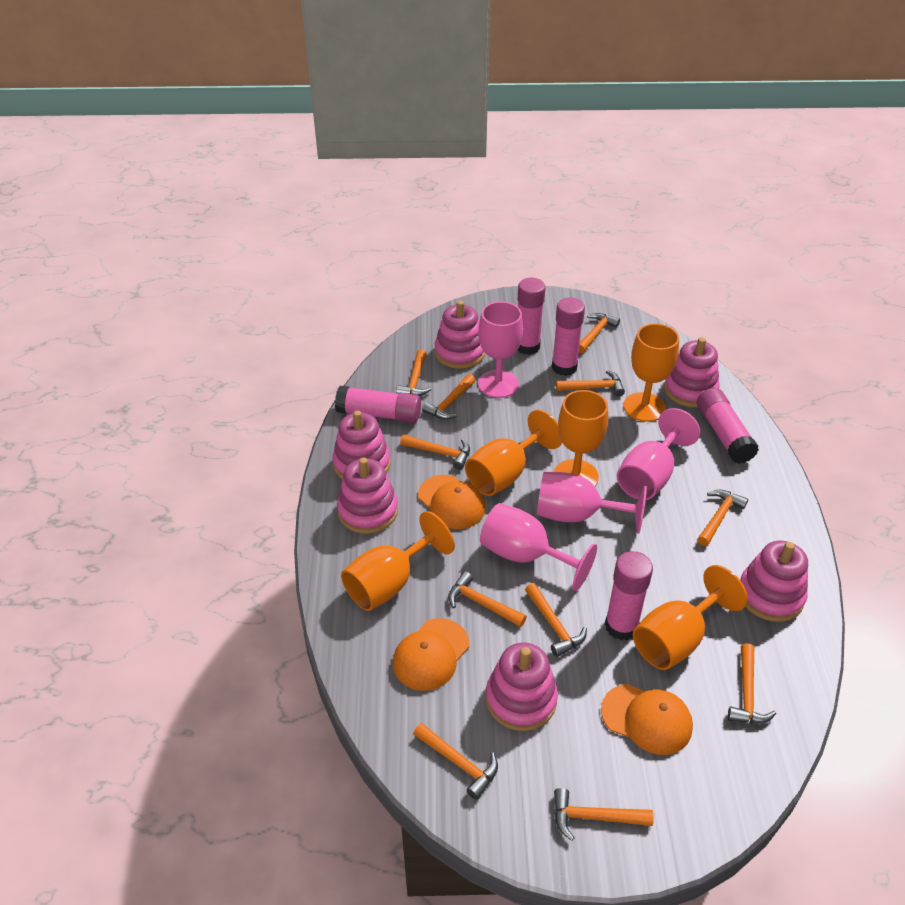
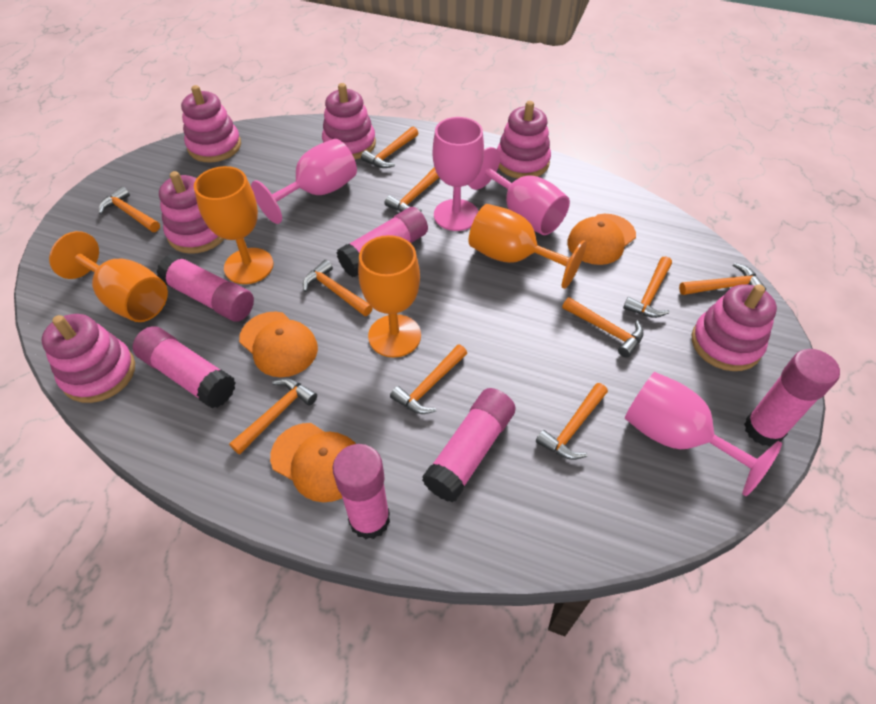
orange goblet: [341,511,455,611] [465,410,562,496] [554,390,608,486] [623,324,679,422] [633,565,748,670] = 5 -> [49,231,168,322] [194,166,273,284] [358,235,421,358] [468,204,587,289] = 4
orange hammer: [396,349,432,396] [400,435,470,470] [413,723,498,800] [422,374,475,420] [448,571,527,627] [525,583,587,657] [554,788,654,841] [556,370,625,396] [579,313,620,353] [697,490,748,546] [728,643,776,723] = 11 -> [99,187,160,232] [229,378,317,454] [303,260,372,316] [361,127,418,168] [384,167,439,212] [390,345,467,414] [536,383,608,460] [562,297,644,358] [623,256,672,318] [679,263,766,295] = 10
pink glue stick: [335,386,421,423] [517,278,546,355] [552,297,585,376] [605,551,653,640] [697,388,759,464] = 5 -> [133,326,236,408] [156,254,254,321] [333,444,390,540] [336,207,428,277] [422,388,516,502] [744,349,840,446] = 6

